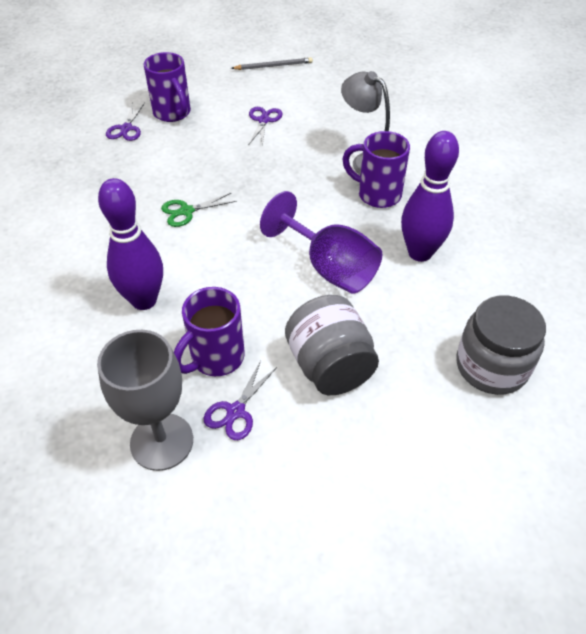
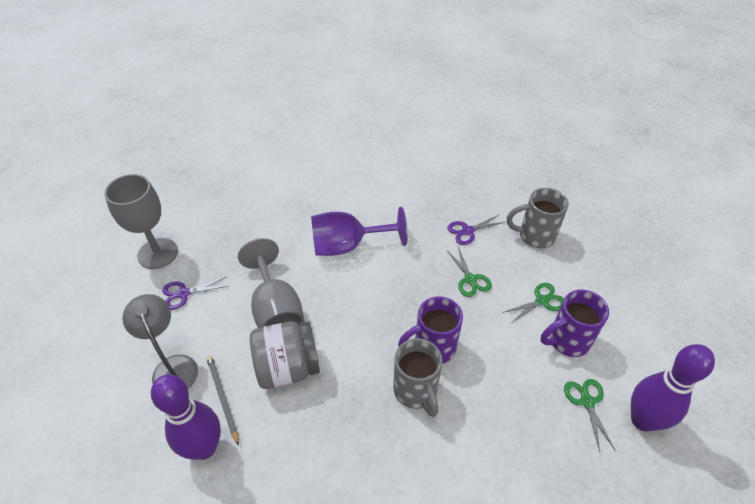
green scissors: [161,193,237,227] = 1 -> [446,247,492,297] [502,283,564,324] [564,379,616,452] = 3
grey goblet: [97,330,193,471] = 1 -> [104,174,178,269] [238,238,304,328] = 2
grey jar: [285,295,379,395] [456,295,546,395] = 2 -> [250,321,320,389] = 1
grey mug: none = 0 -> [393,338,443,417] [507,188,569,248] = 2
purple mug: [143,52,191,122] [174,287,245,376] [342,131,410,208] = 3 -> [398,296,463,364] [541,290,609,357] = 2
purple scissors: [106,102,145,141] [204,361,277,440] [249,107,283,146] = 3 -> [162,276,229,310] [447,214,506,245] = 2

